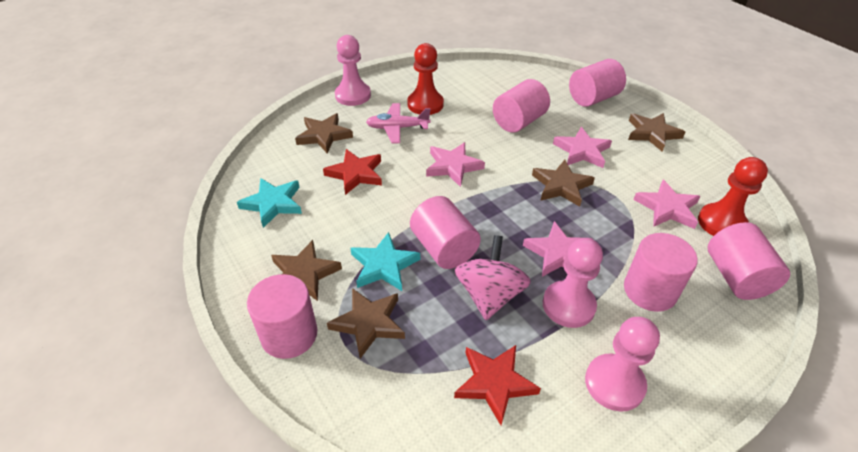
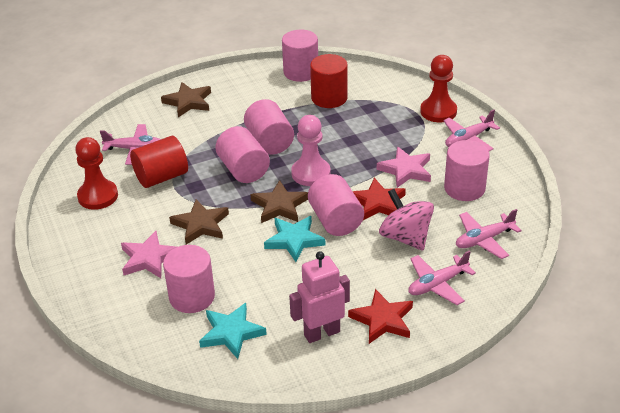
brown star: [271,240,342,301] [295,113,353,153] [327,288,405,359] [532,160,595,207] [628,113,685,152] = 5 -> [161,82,211,117] [169,199,229,245] [251,180,308,223] = 3
pink pawn: [335,35,371,106] [543,238,603,328] [585,317,660,412] = 3 -> [291,115,331,186] = 1
pink plane: [366,103,430,143] = 1 -> [100,124,161,165] [408,250,476,305] [443,110,500,151] [456,209,522,259] = 4
pink robot: none = 0 -> [289,251,350,343] = 1
pink star: [426,142,485,187] [523,221,592,277] [553,127,612,168] [633,180,700,229] = 4 -> [121,231,176,278] [377,147,431,188] = 2
red cylinder: none = 0 -> [130,136,188,188] [310,54,348,108] = 2

